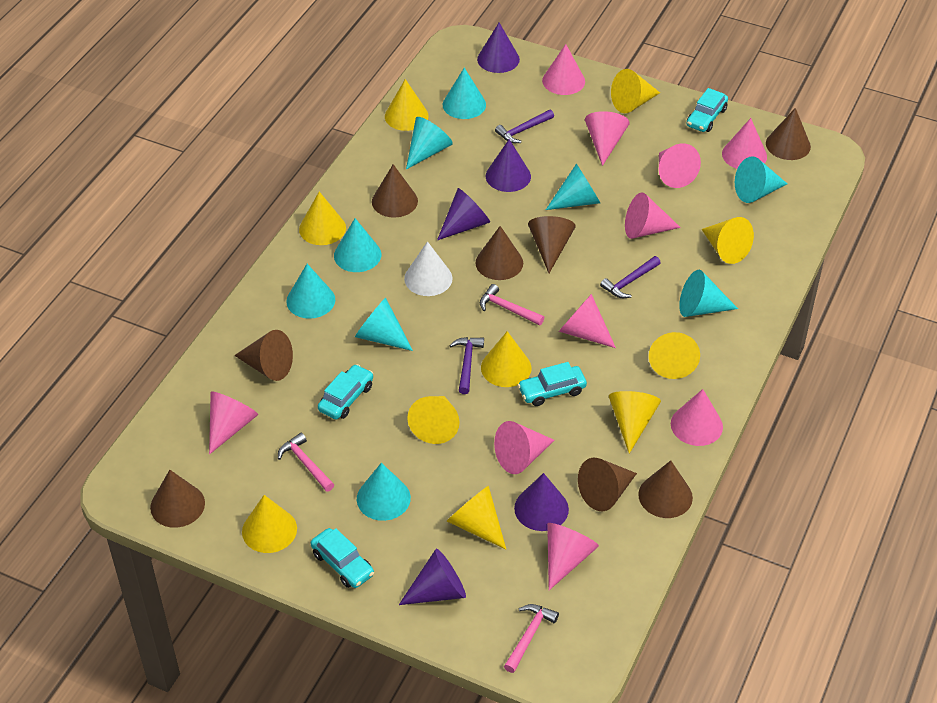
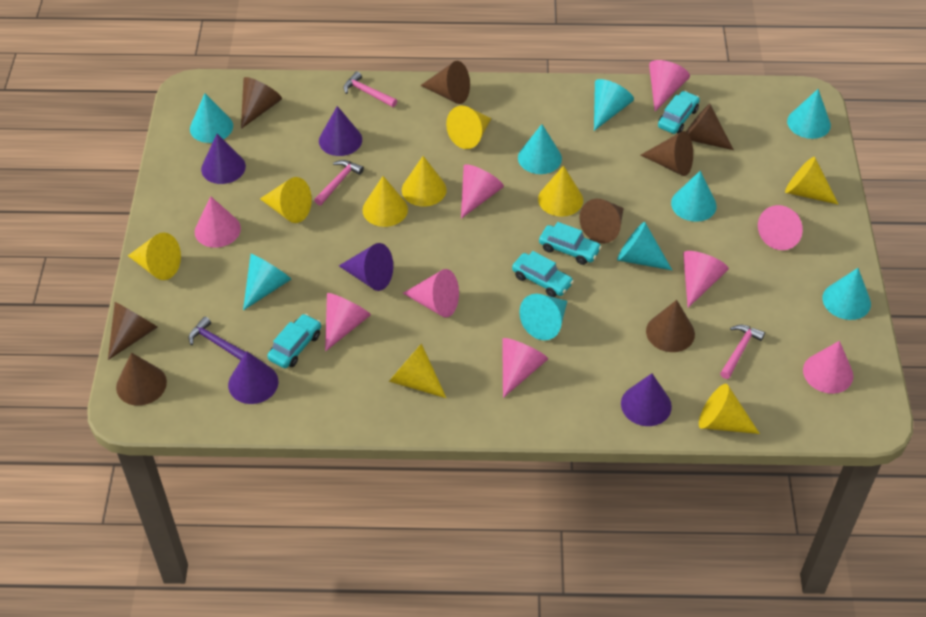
pink cone: [209,391,258,455] [494,421,554,474] [542,44,585,95] [547,523,599,590] [559,294,616,348] [585,111,630,166] [625,192,681,239] [659,143,701,188] [671,389,723,446] [722,118,767,169] = 10 -> [195,196,241,248] [325,293,371,352] [403,269,459,318] [461,164,504,219] [502,338,548,398] [649,60,690,111] [683,251,729,308] [758,205,803,250] [803,341,853,394] = 9
purple hammer: [449,337,484,394] [495,109,554,143] [600,256,661,298] = 3 -> [189,317,246,360] = 1
white cone: [404,241,453,296] = 1 -> none = 0
yellow cone: [242,495,297,553] [299,192,346,245] [385,79,429,131] [407,396,459,444] [447,486,506,549] [481,331,531,387] [609,391,661,454] [611,69,660,113] [649,332,700,379] [701,217,754,264] = 10 -> [128,233,181,280] [260,177,312,223] [362,176,408,227] [389,343,446,398] [402,156,447,206] [446,106,491,149] [538,166,583,217] [699,384,760,434] [785,157,839,205] = 9

